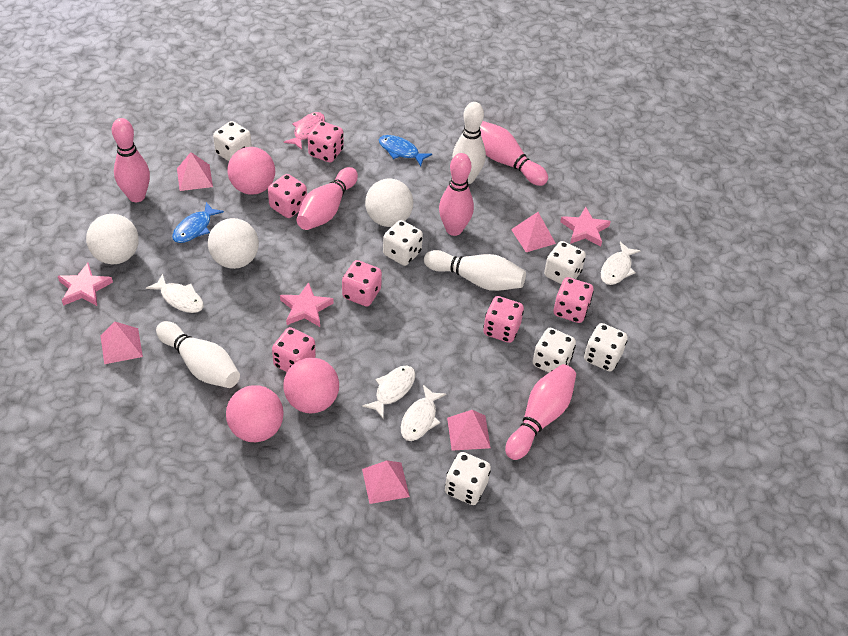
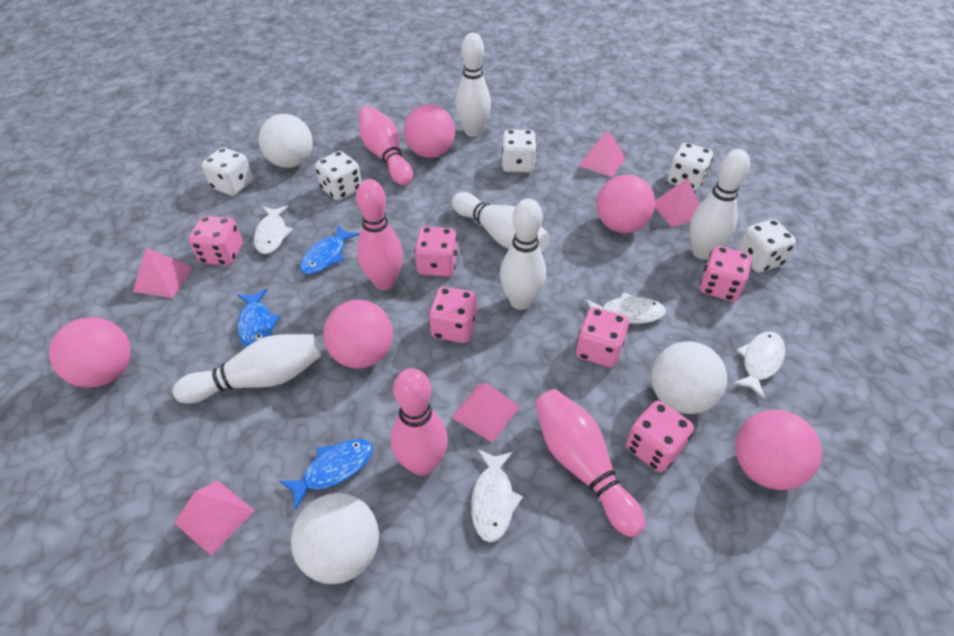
blue fish: [172,202,224,243] [379,135,432,166] = 2 -> [237,289,280,347] [279,439,373,510] [300,225,359,275] = 3
pink ball: [226,385,284,442] [227,147,275,195] [284,358,339,413] = 3 -> [49,317,131,388] [323,300,393,368] [404,105,455,158] [596,175,655,233] [735,410,822,490] = 5
pink bowling pin: [112,118,150,202] [297,167,358,230] [439,153,474,236] [480,121,548,186] [505,364,576,460] = 5 -> [356,179,403,290] [359,106,413,185] [391,368,448,476] [535,389,645,537] = 4
pink fish: [284,112,325,150] = 1 -> none = 0
pink star: [58,263,113,306] [280,282,334,327] [560,207,611,247] = 3 -> none = 0
white bowling pin: [156,321,240,388] [424,250,526,291] [452,102,486,184] = 3 -> [173,334,321,404] [452,192,550,252] [455,33,491,137] [500,198,546,310] [690,149,750,260] = 5
white dice: [213,121,252,161] [383,220,423,266] [445,452,491,505] [532,328,576,373] [544,241,586,284] [584,323,628,371] = 6 -> [202,147,253,196] [315,151,362,201] [502,130,537,173] [668,143,713,191] [737,219,796,273] = 5

